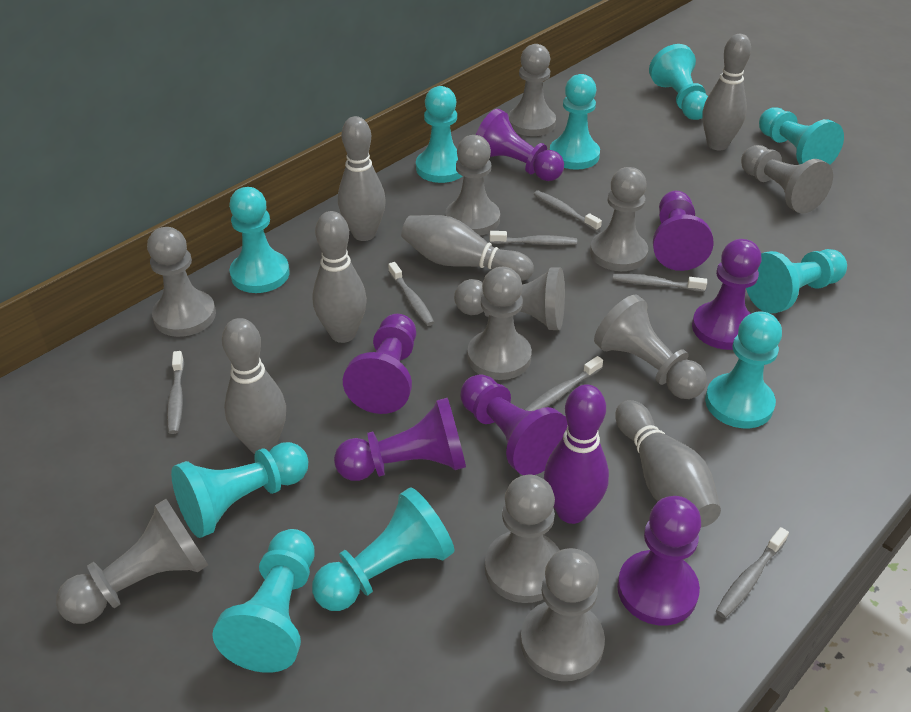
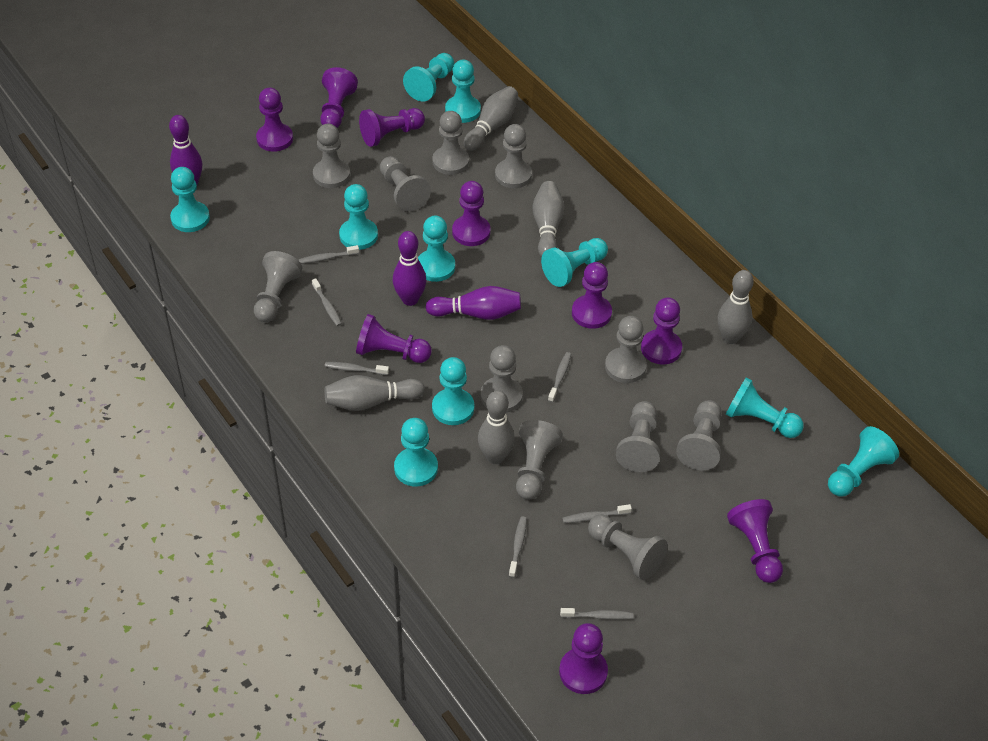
grey bowling pin: [222,318,286,454] [313,211,367,343] [338,116,386,241] [401,215,534,281] [615,400,721,527] [702,34,751,150] = 6 -> [324,375,425,411] [464,86,518,151] [478,390,515,464] [532,181,564,257] [718,270,754,344] = 5
purple bowling pin: [544,384,609,524] = 1 -> [169,115,202,185] [393,231,426,306] [425,286,521,320] = 3
purple pawn: [334,398,466,481] [343,314,416,414] [460,374,568,475] [476,109,564,181] [617,496,701,626] [653,191,714,271] [692,239,761,350] = 7 -> [256,88,293,152] [320,67,358,128] [356,314,432,363] [359,108,425,147] [452,181,491,246] [559,623,608,694] [572,262,612,329] [641,297,682,365] [727,499,783,583] = 9

